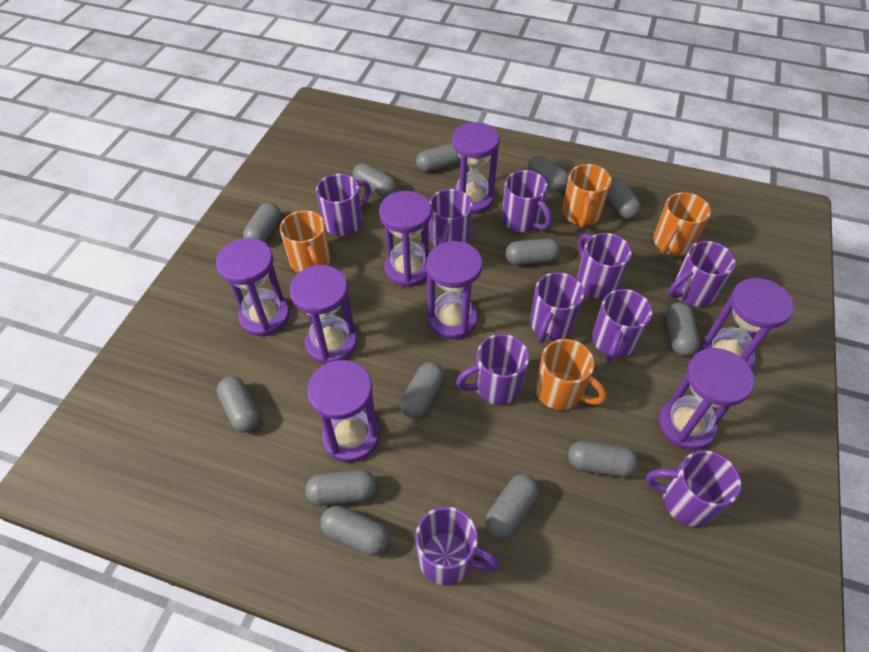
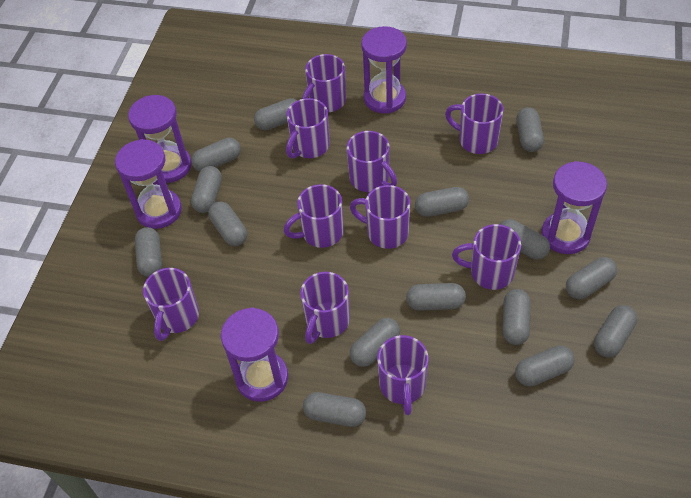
grey capsule: [217,376,260,432] [243,203,281,242] [305,470,377,506] [320,505,389,556] [352,163,396,197] [400,362,445,418] [416,143,461,172] [485,474,539,538] [506,238,560,265] [528,155,569,192] [568,441,638,477] [607,177,641,219] [666,302,700,356] = 13 -> [135,227,162,277] [191,138,241,172] [191,166,222,213] [208,201,247,246] [254,98,298,130] [303,392,366,427] [350,318,400,367] [406,283,466,311] [415,187,469,217] [500,219,550,260] [502,289,531,345] [515,346,575,386] [516,107,544,152] [566,257,617,299] [594,305,637,357] = 15
orange mug: [280,210,330,272] [535,339,606,410] [562,164,612,228] [653,192,711,256] = 4 -> none = 0
purple hourglass: [216,238,290,336] [289,265,357,364] [307,360,379,462] [379,191,432,287] [427,241,483,339] [452,122,500,214] [659,348,755,450] [700,278,794,369] = 8 -> [115,139,182,229] [128,95,191,183] [221,308,288,402] [361,26,407,113] [541,161,607,254] = 5

